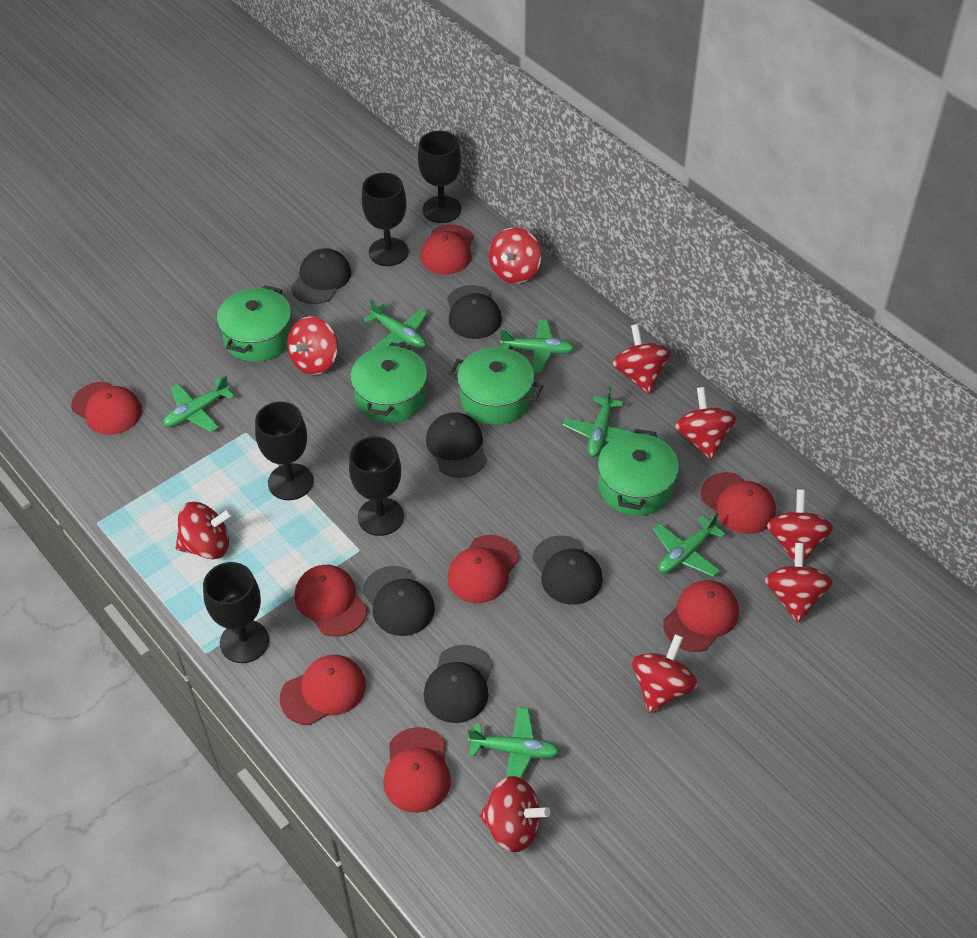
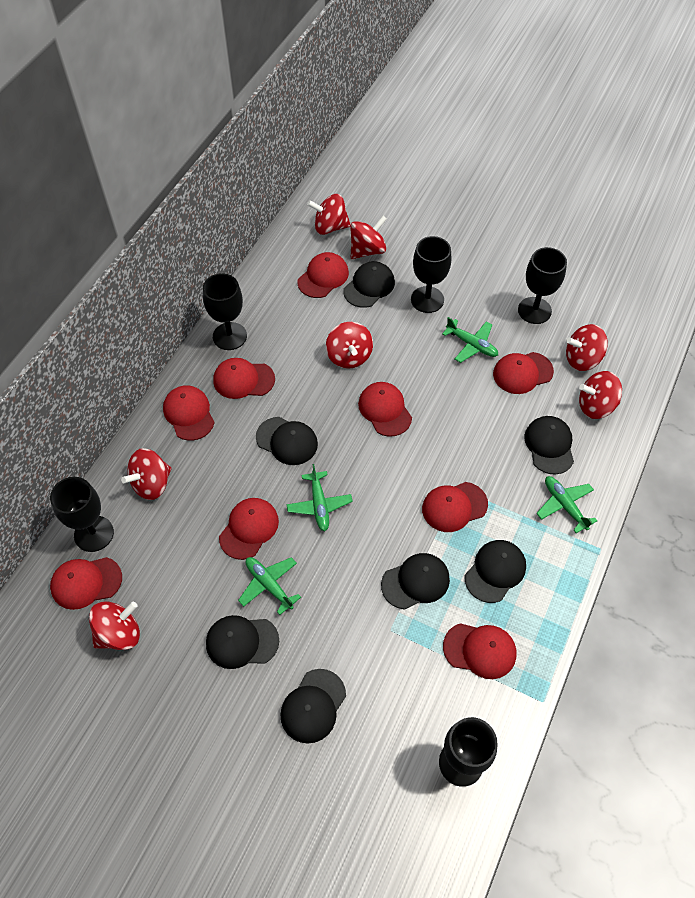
black cap: [291,248,351,304] [363,566,435,636] [424,645,493,723] [426,412,487,478] [447,285,502,339] [532,535,603,605] = 6 -> [206,615,279,669] [256,417,318,465] [280,669,346,744] [343,261,395,308] [381,553,450,610] [465,540,526,603] [524,416,574,474] = 7
green plane: [163,375,235,432] [364,300,428,349] [468,707,560,778] [500,319,575,373] [563,386,633,457] [653,513,726,577] = 6 -> [238,557,301,615] [286,464,353,531] [442,317,498,363] [536,476,597,533] = 4
green pot: [217,285,292,362] [350,343,427,423] [449,347,543,425] [597,429,679,516] = 4 -> none = 0
red cap: [71,382,142,435] [280,655,366,725] [294,565,367,637] [383,727,451,813] [420,224,474,275] [447,535,519,603] [663,580,739,652] [701,472,776,534] = 8 -> [50,557,122,610] [163,385,215,441] [213,358,275,399] [219,498,279,560] [297,252,349,298] [358,382,412,437] [422,482,488,532] [443,623,516,679] [493,352,554,394] = 9
red spinning top: [176,502,233,559] [287,316,338,375] [479,776,550,852] [489,227,541,283] [612,324,671,394] [632,634,698,713] [675,387,736,460] [765,543,833,623] [767,490,833,563] = 9 -> [89,601,140,650] [121,448,171,500] [307,194,351,235] [326,322,373,369] [350,216,387,259] [566,324,608,371] [579,371,622,419] = 7

